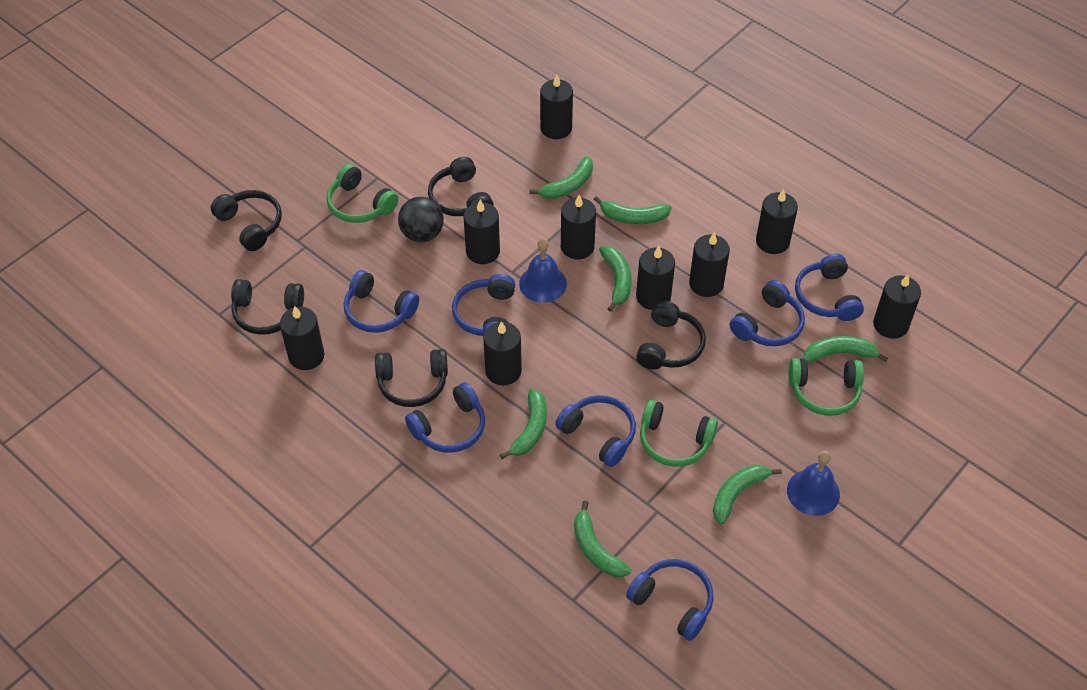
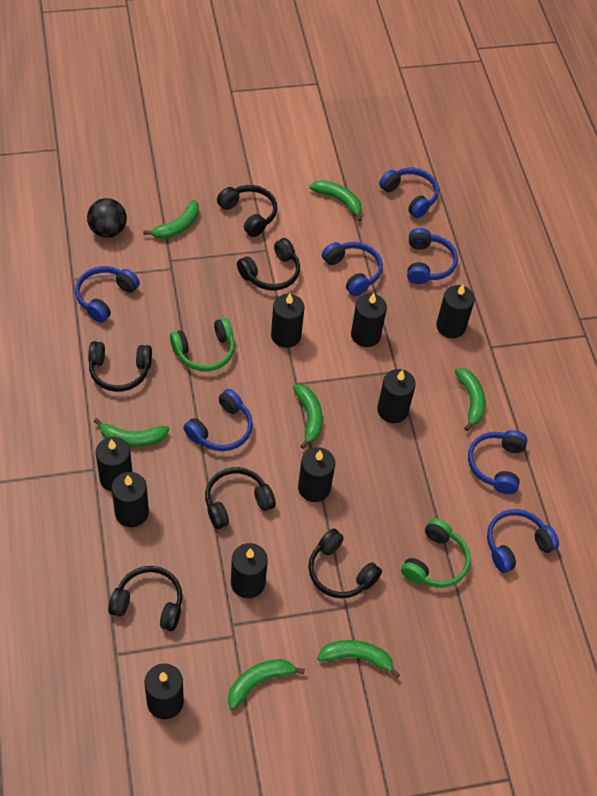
black headphones: [211,190,282,251] [231,279,304,335] [375,349,448,407] [428,157,494,216] [636,300,706,369] = 5 -> [88,341,152,392] [108,566,183,631] [205,467,276,529] [217,185,277,237] [237,238,300,291] [308,528,382,598] = 6
blue bell: [519,238,567,303] [787,451,840,516] = 2 -> none = 0
green headphones: [326,164,398,223] [640,400,718,467] [789,358,864,416] = 3 -> [170,318,235,371] [401,518,470,588] = 2

